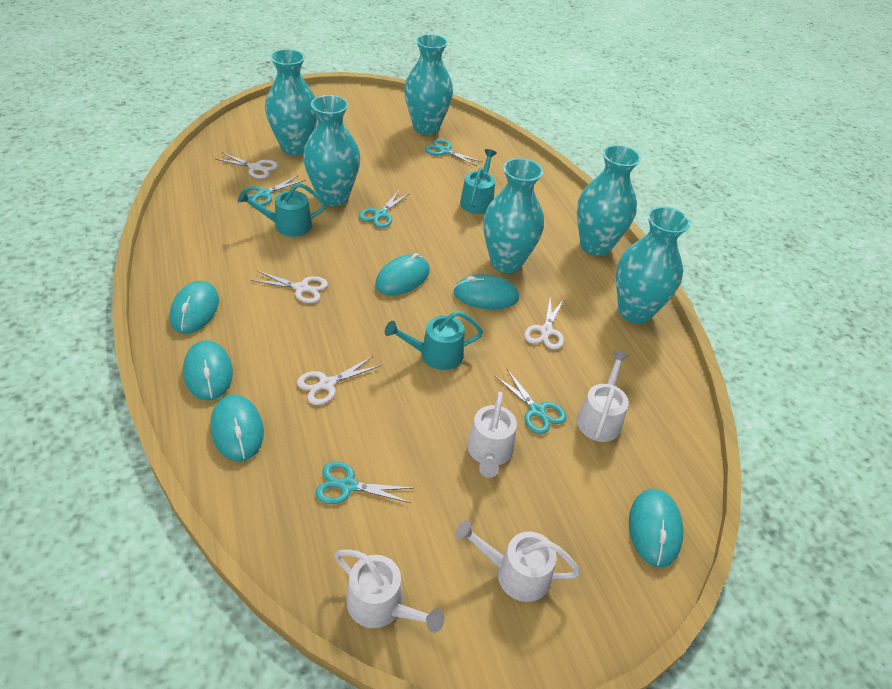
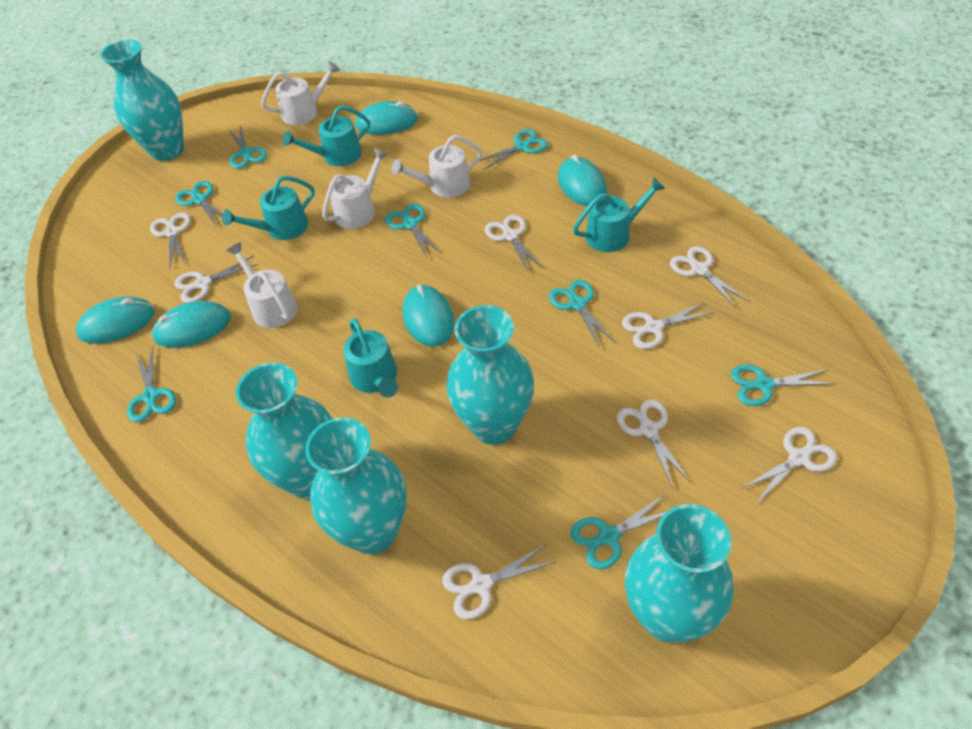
turquoise mouse: [170,281,219,334] [183,340,233,400] [210,394,264,461] [375,253,430,296] [453,274,519,309] [629,489,684,567] = 6 -> [76,297,155,344] [151,301,231,348] [355,101,418,135] [403,285,454,347] [558,155,607,206] = 5
turquoise scissors: [241,176,305,206] [315,461,413,504] [359,191,410,228] [425,139,482,166] [495,369,567,434] = 5 -> [127,347,176,422] [175,181,223,227] [228,125,267,169] [385,204,441,258] [479,129,548,169] [549,280,615,348] [570,494,666,569] [731,364,835,406] = 8
turquoise vase: [265,49,317,155] [303,95,360,206] [404,34,453,135] [483,158,544,273] [577,145,641,256] [616,207,691,324] = 6 -> [100,39,184,161] [236,363,333,499] [305,417,407,555] [447,305,534,445] [625,504,733,643] = 5
turquoise watering can: [238,183,326,237] [385,311,483,370] [460,149,497,214] = 3 -> [222,176,315,240] [283,105,370,166] [343,318,398,398] [573,177,666,252] = 4
white scissors: [216,152,278,179] [251,271,328,303] [297,356,381,405] [524,296,564,350] = 4 -> [150,213,191,267] [174,255,259,303] [442,545,555,619] [485,215,543,273] [617,400,691,488] [622,301,715,349] [670,246,749,308] [741,427,837,504] = 8

